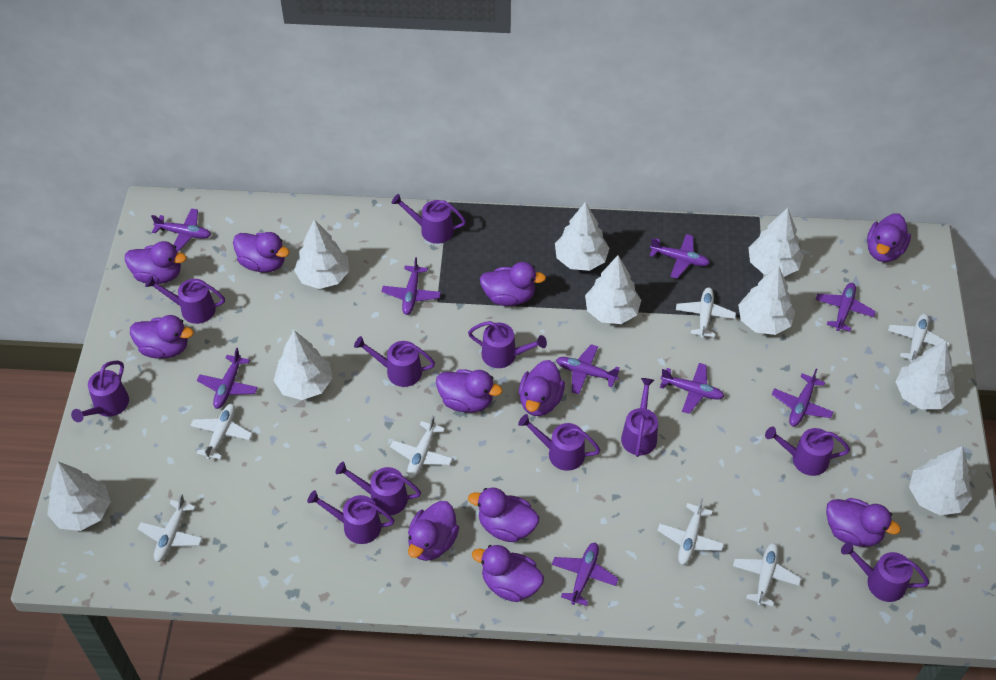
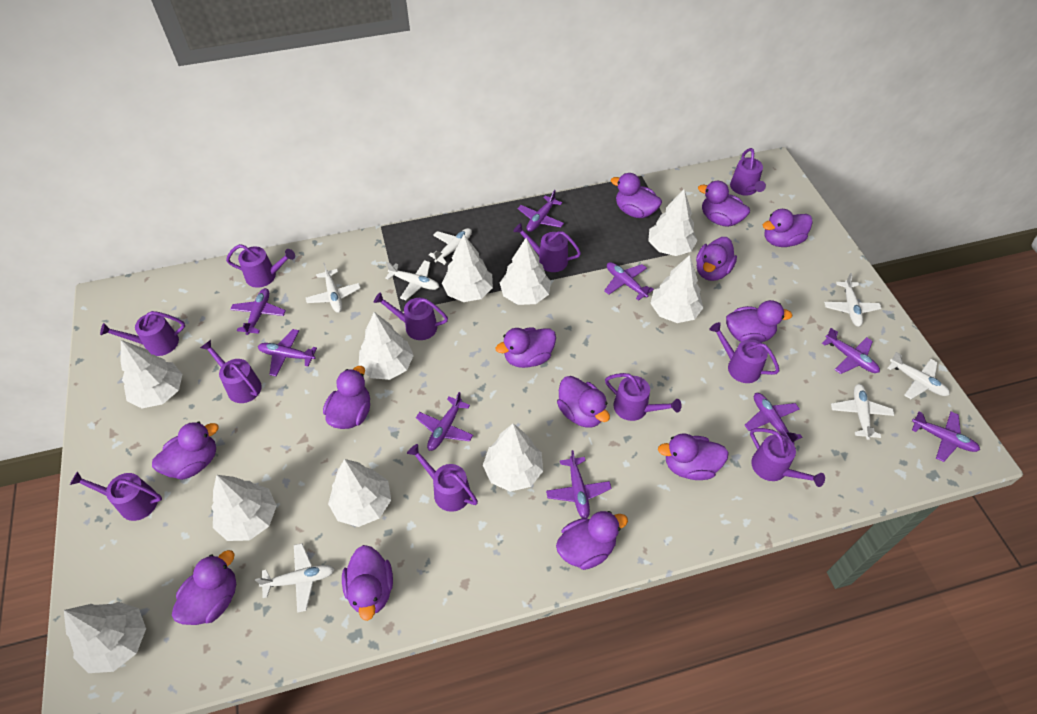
purple duck: [125,241,186,284] [130,315,194,358] [233,232,289,273] [408,501,459,561] [436,369,502,412] [468,488,539,542] [472,545,544,602] [480,262,546,306] [519,360,565,416] [826,498,901,547] [867,213,911,262] = 11 -> [152,421,219,480] [172,550,236,625] [323,366,370,429] [342,545,393,621] [496,327,556,368] [556,511,628,570] [557,376,610,427] [611,173,662,218] [658,433,729,480] [696,237,737,281] [698,181,750,227] [726,300,793,343] [763,209,813,247] = 13
white tree: [47,462,111,531] [274,330,332,400] [294,219,349,289] [555,202,609,271] [585,255,641,324] [738,265,795,335] [748,208,803,277] [896,341,955,409] [909,446,972,515] = 9 -> [64,602,146,673] [121,340,182,408] [212,475,277,541] [328,459,391,527] [359,312,414,380] [442,235,493,302] [483,424,543,492] [500,238,551,305] [648,189,698,256] [650,255,703,323] = 10

